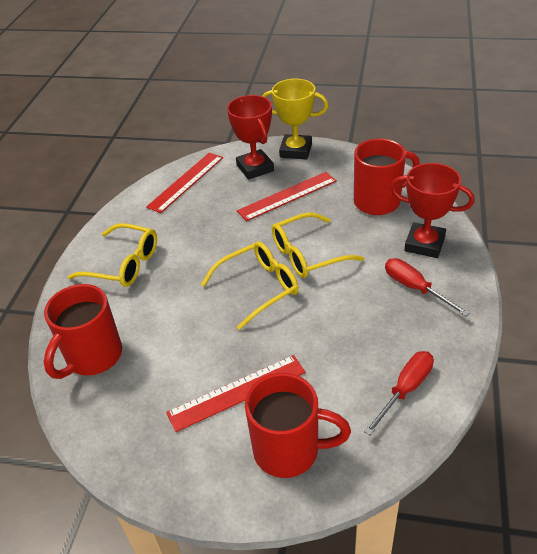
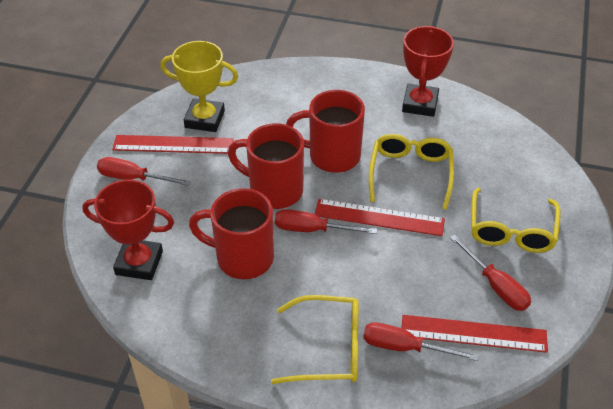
red screwdriver: [364,351,434,435] [385,258,470,316] = 2 -> [97,157,191,186] [275,209,377,234] [363,322,479,361] [450,235,531,311] = 4

